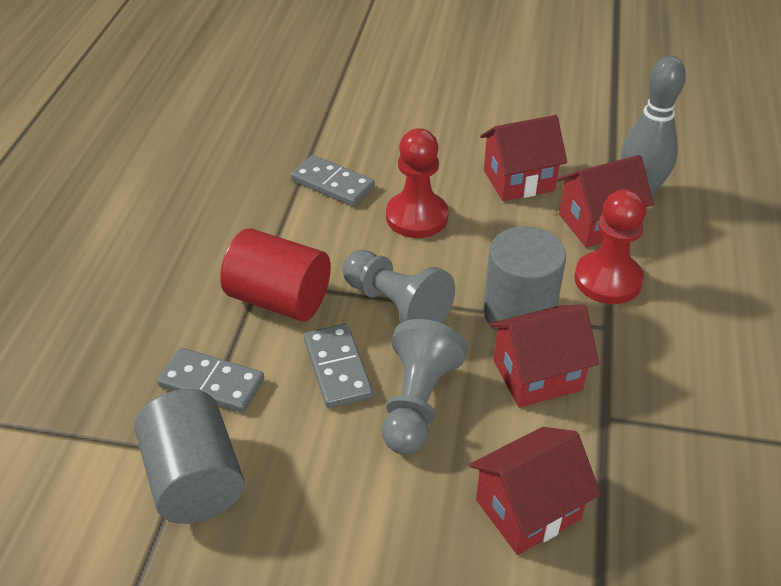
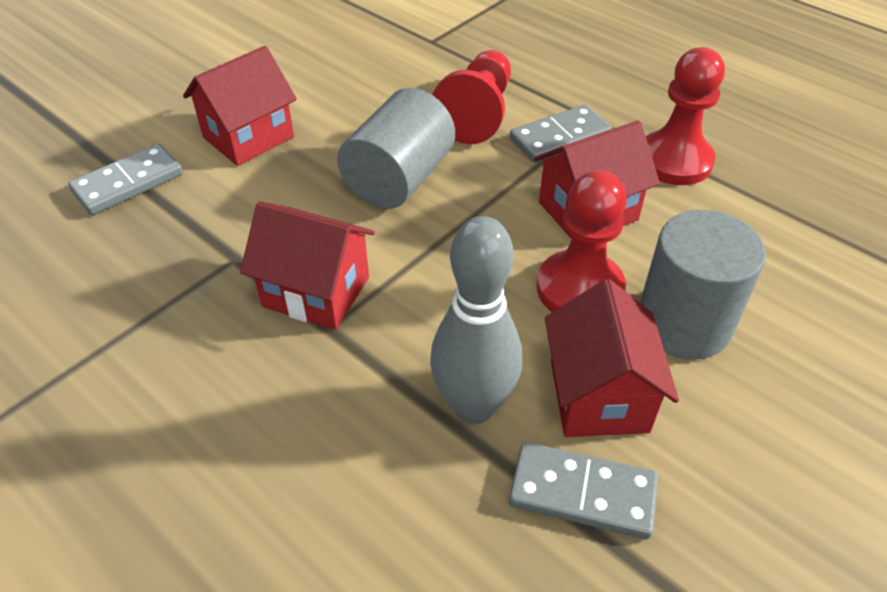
grey pawn: [342,250,455,324] [382,319,467,454] = 2 -> none = 0
red cylinder: [220,228,331,321] = 1 -> none = 0
red pawn: [386,128,448,238] [574,189,646,304] = 2 -> [432,50,511,144] [537,170,627,312] [646,47,725,185] = 3

